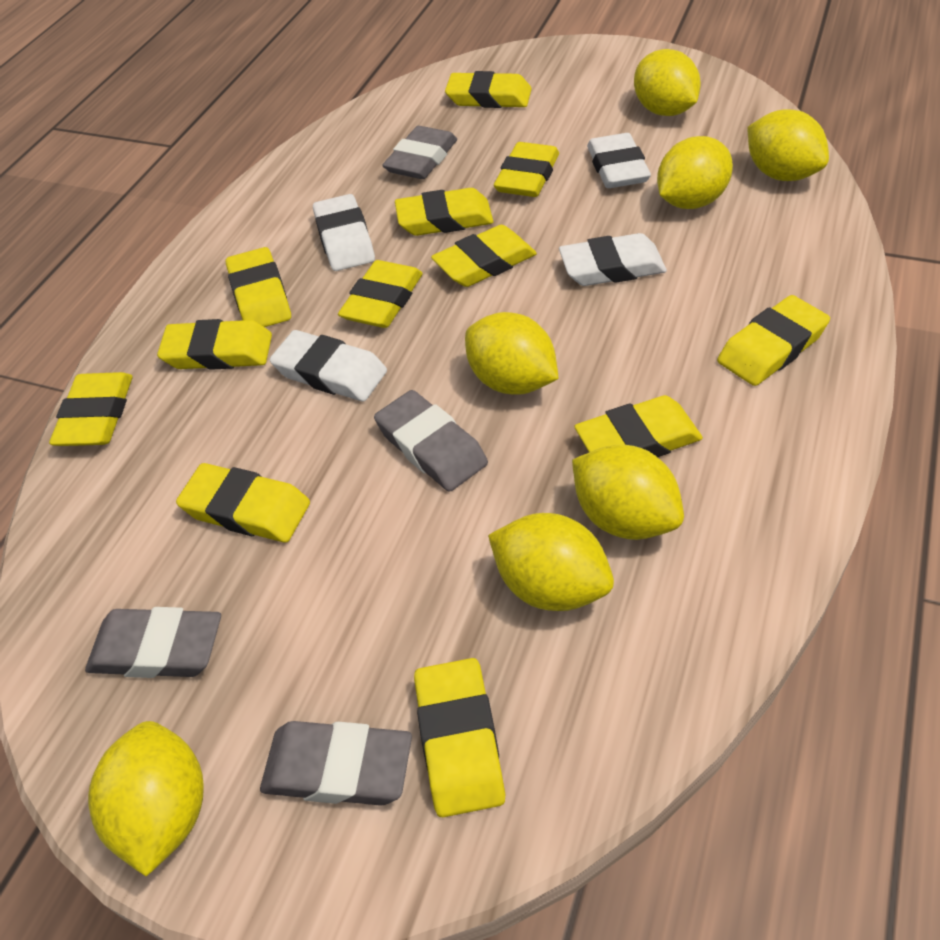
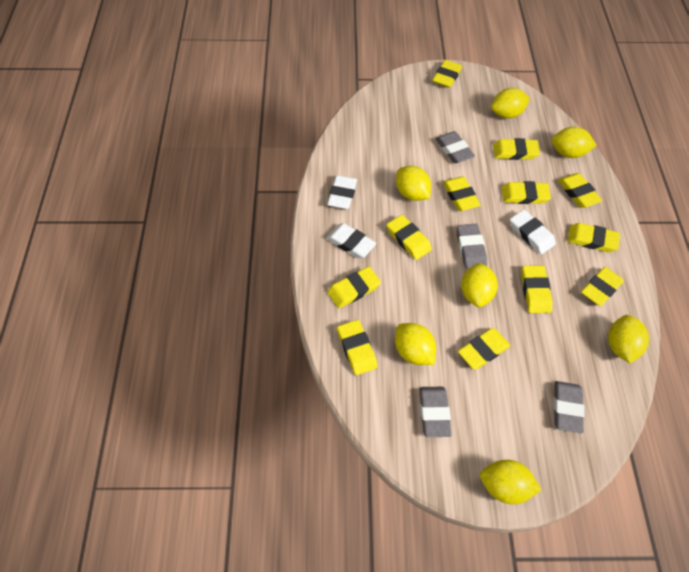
white eraser: [269,330,387,401] [313,194,375,271] [559,233,667,286] [587,133,651,188] = 4 -> [326,223,376,258] [327,175,357,209] [510,210,556,254] = 3

